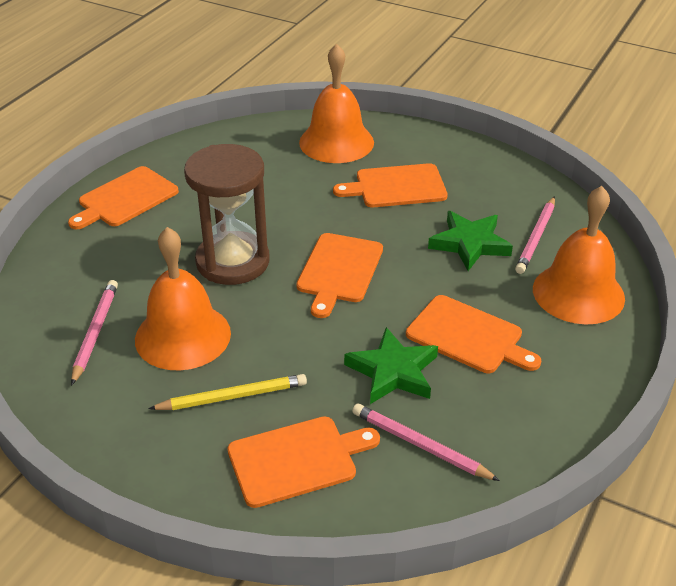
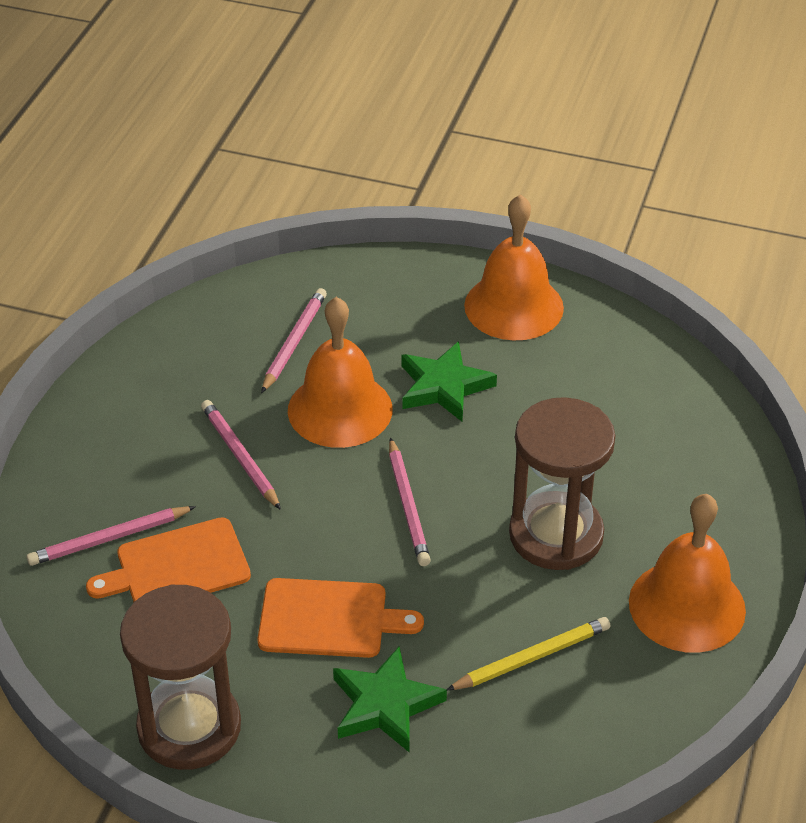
brown hourglass: [184,144,270,285] = 1 -> [120,584,241,770] [509,397,616,570] = 2
orange cutting board: [68,166,179,230] [227,416,380,508] [296,233,383,318] [333,163,448,207] [406,295,541,373] = 5 -> [86,517,251,602] [257,578,424,658] = 2
pink pencil: [71,280,118,386] [352,404,500,481] [515,196,555,274] = 3 -> [26,506,196,566] [201,400,281,510] [261,288,327,393] [389,437,431,566] = 4

